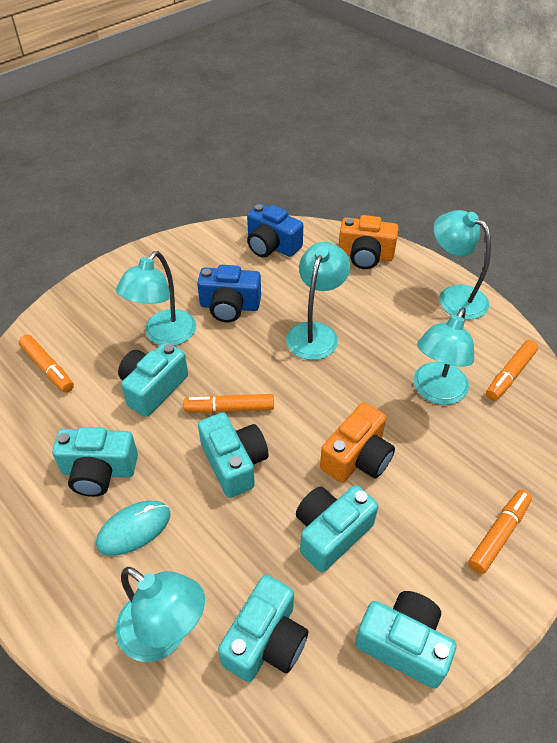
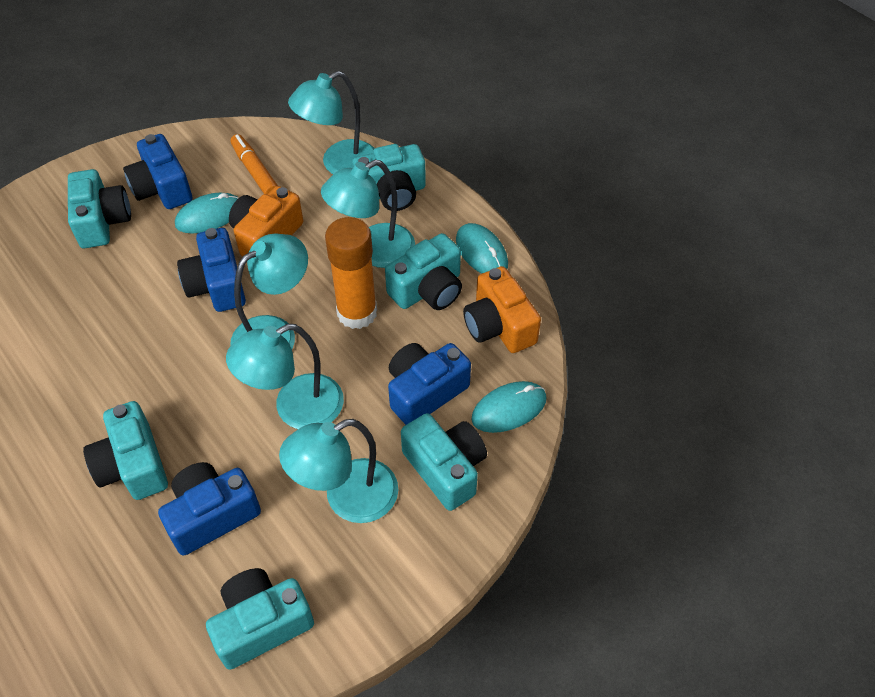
blue camera: [197,265,261,322] [247,204,304,257] = 2 -> [123,134,192,209] [158,462,261,555] [177,228,246,312] [388,343,471,425] = 4
orange glue stick: none = 0 -> [325,217,377,329] = 1
orange marker: [19,335,74,393] [183,394,274,413] [468,490,532,574] [486,340,538,401] = 4 -> [230,134,278,194] = 1
turquoise mouse: [96,501,171,556] = 1 -> [175,193,239,234] [456,223,508,273] [471,381,546,433] = 3

